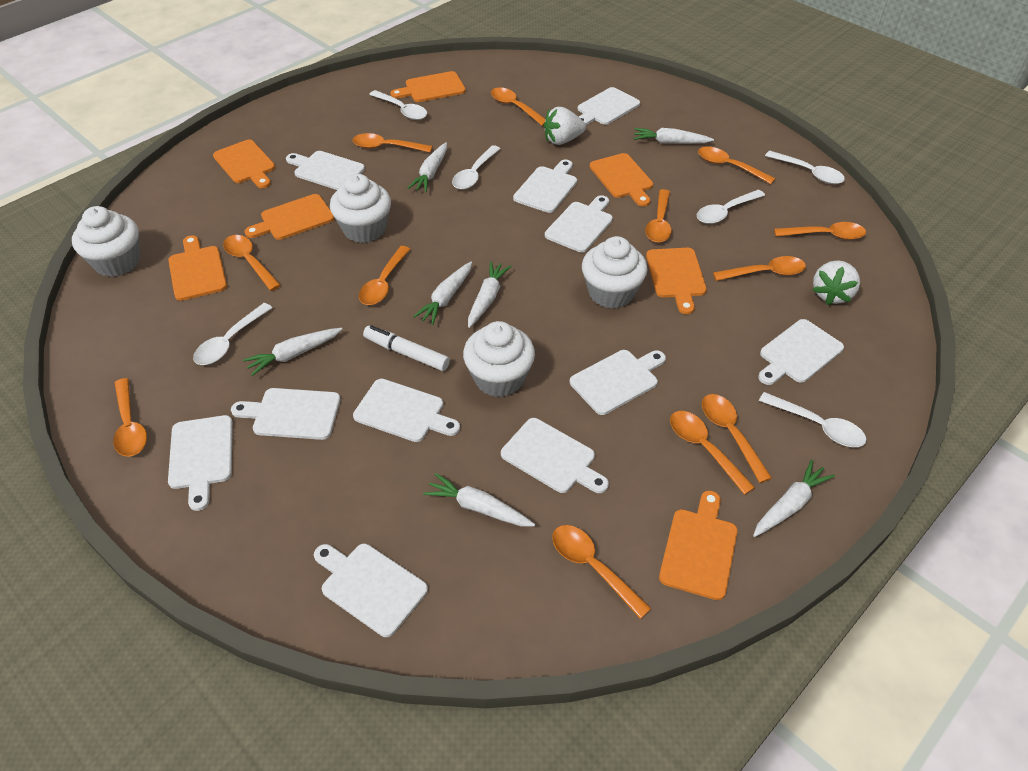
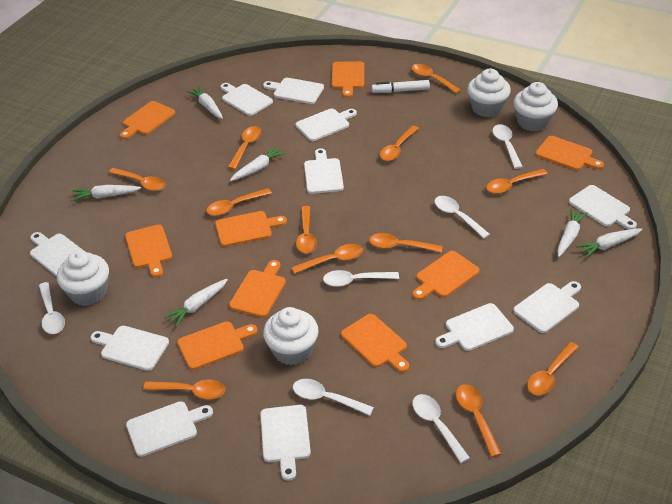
orange cutting board: [168,235,227,301] [213,140,275,188] [244,194,334,240] [390,71,466,102] [590,153,653,207] [646,248,707,314] [659,491,738,600] = 7 -> [120,101,175,139] [125,225,172,277] [177,321,258,370] [215,211,287,247] [229,260,286,317] [332,61,364,98] [341,314,409,372] [412,251,479,300] [536,136,604,170] = 9
white carrot: [243,328,342,376] [408,142,447,192] [413,262,472,325] [423,473,535,526] [468,261,512,328] [634,128,714,144] [753,460,835,537] = 7 -> [72,185,141,201] [164,279,228,327] [187,86,223,119] [230,146,286,181] [557,208,588,257] [576,228,642,258] = 6
white strawberry: [544,107,586,145] [812,260,860,305] = 2 -> none = 0

